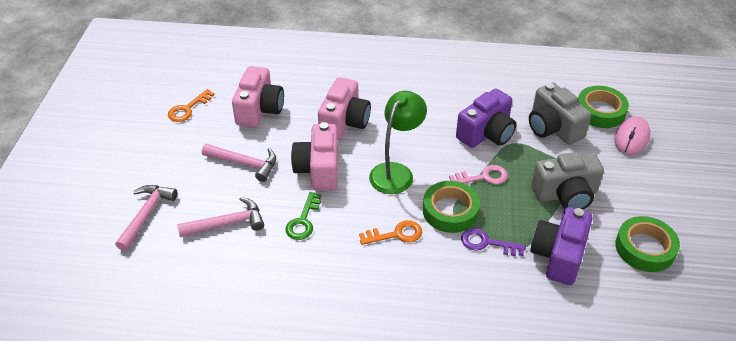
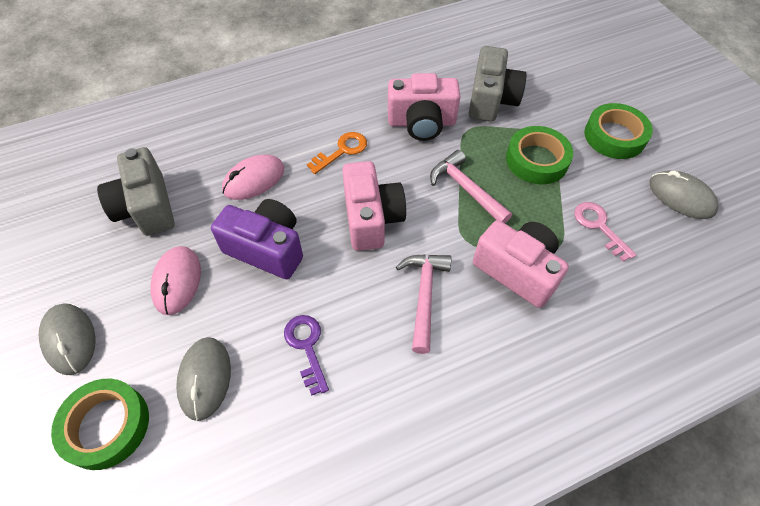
green key: [285,192,321,240] = 1 -> none = 0
green lamp: [369,91,427,194] = 1 -> none = 0
grey mouse: none = 0 -> [39,303,95,375] [176,337,231,421] [649,170,719,219] = 3
orange key: [168,89,214,122] [359,220,422,245] = 2 -> [307,132,367,174] = 1
pink hammer: [115,185,177,251] [177,197,264,237] [202,144,276,182] = 3 -> [396,254,451,354] [430,150,512,223] = 2
pink mouse: [614,116,651,155] = 1 -> [150,246,201,315] [222,155,284,200] = 2
purple camera: [456,89,516,148] [530,207,593,285] = 2 -> [211,199,303,279] = 1

